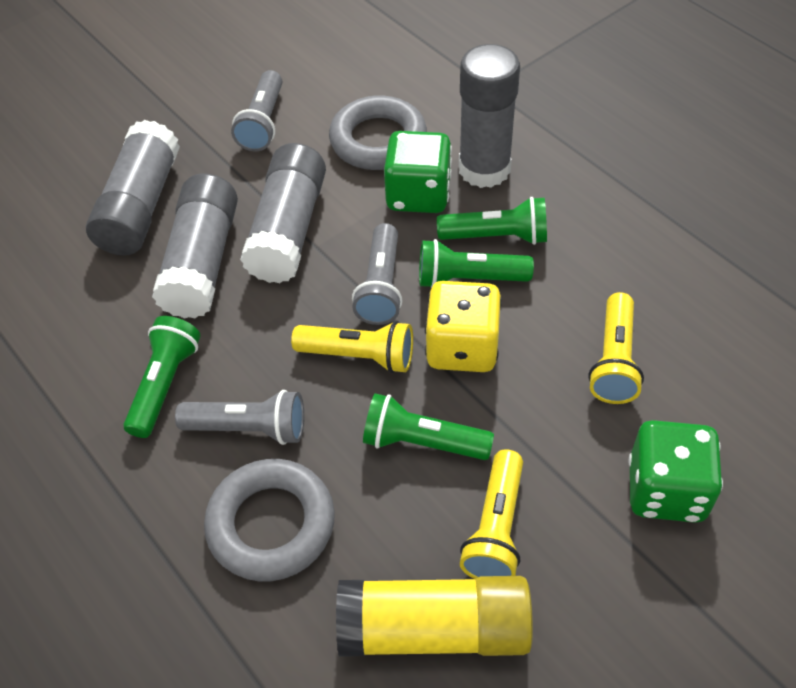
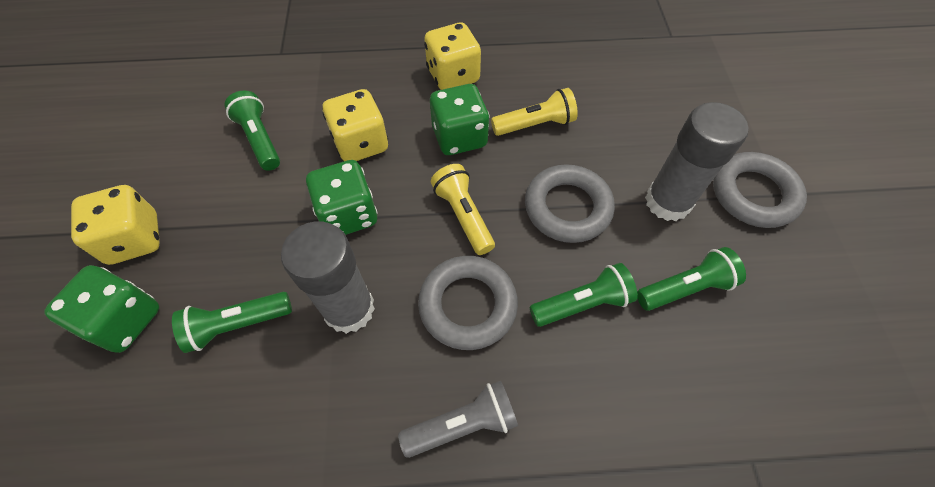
green dice: [384,131,452,213] [629,420,723,523] = 2 -> [44,265,159,353] [306,160,378,235] [430,84,490,155] = 3
grey flashlight: [175,390,304,445] [231,70,282,151] [352,223,402,325] = 3 -> [398,381,518,458] = 1
grey glue stick: [86,120,180,256] [152,173,238,319] [240,143,326,283] [459,44,520,188] = 4 -> [281,221,375,334] [645,102,749,221] = 2
grey ring: [204,459,335,581] [329,95,427,170] = 2 -> [418,256,518,350] [525,164,615,243] [713,152,807,228] = 3
yellow dice: [425,281,502,372] = 1 -> [71,185,160,265] [322,89,388,161] [424,22,481,90] = 3
yellow flashlight: [291,321,413,373] [460,449,523,579] [588,292,644,404] = 3 -> [431,164,495,255] [491,88,578,136] = 2
yellow glue stick: [336,576,533,657] = 1 -> none = 0

